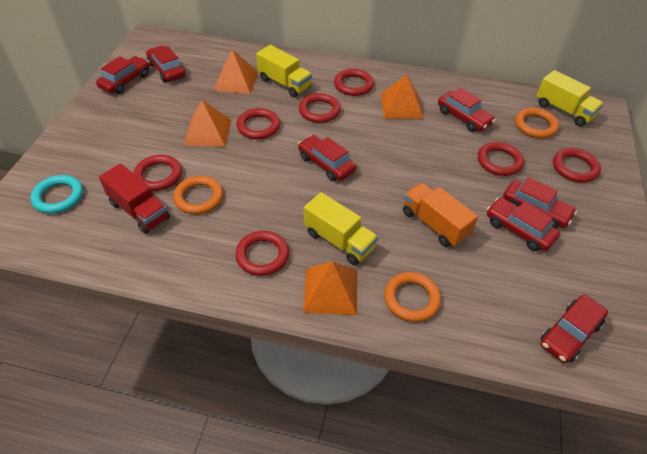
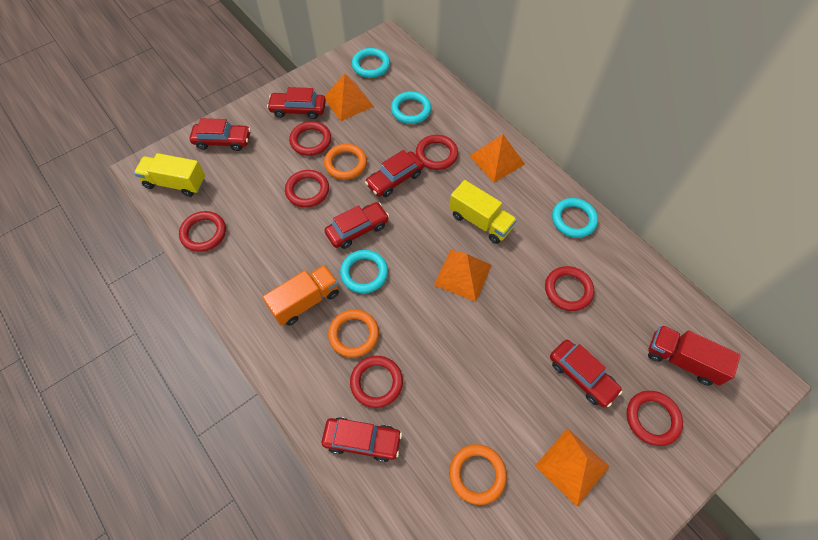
red car: [96,56,150,94] [146,46,186,83] [298,135,356,181] [438,88,496,132] [487,198,560,251] [503,177,577,229] [541,295,608,363] = 7 -> [190,118,251,151] [267,87,326,119] [322,417,402,462] [324,202,389,249] [365,150,424,197] [550,340,622,407] = 6
turquoise ring: [30,175,83,214] = 1 -> [340,250,388,293] [352,48,390,78] [391,91,431,124] [552,198,598,238] = 4
yellow truck: [256,45,312,97] [304,192,378,265] [536,70,604,126] = 3 -> [134,153,205,197] [449,180,517,244] = 2

